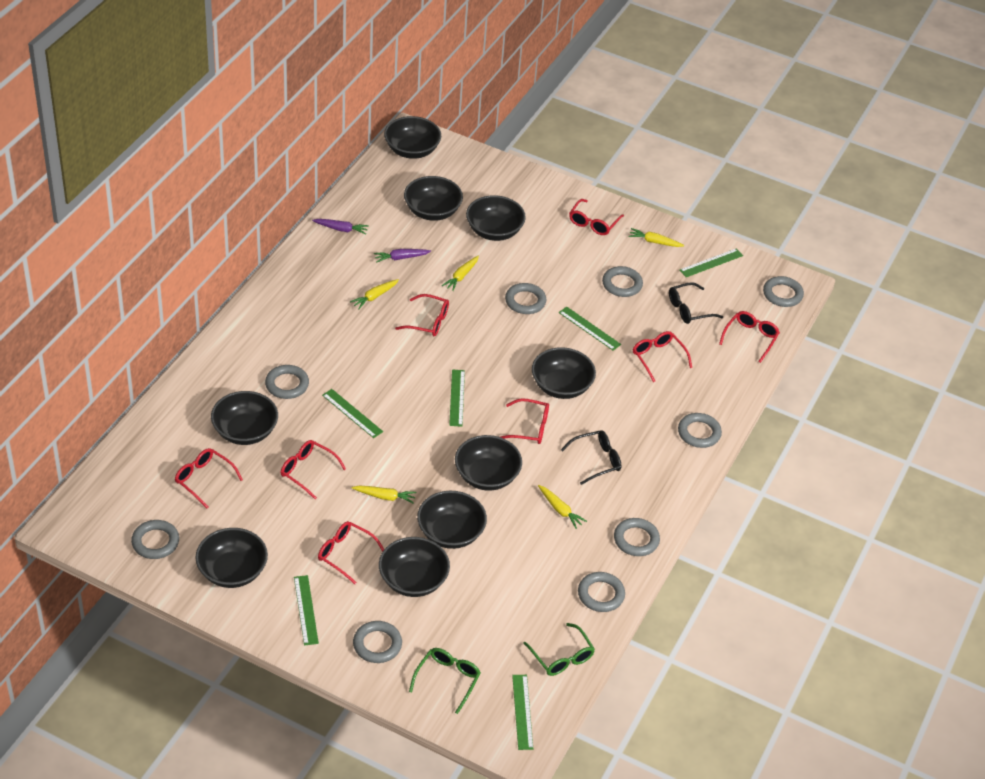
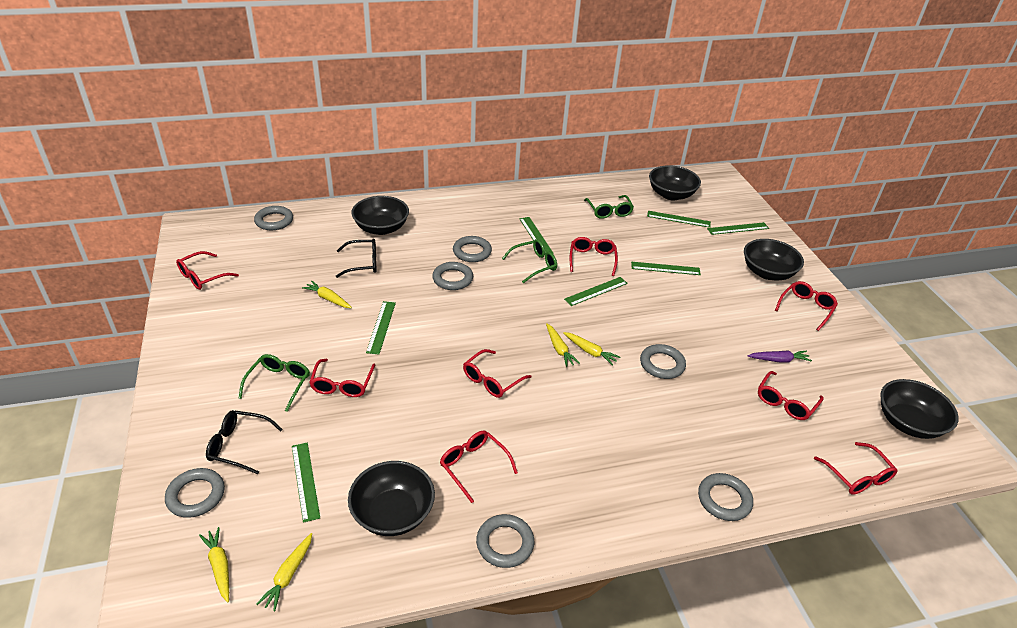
black bowl: [195,528,268,588] [211,391,278,445] [379,537,450,597] [384,116,441,159] [404,176,463,221] [417,491,487,549] [455,435,522,491] [466,195,526,241] [532,347,596,399] = 9 -> [348,461,435,536] [351,196,409,235] [649,165,701,200] [744,239,804,280] [880,379,959,439] = 5
green glasses: [409,648,481,714] [523,623,595,676] = 2 -> [238,354,310,412] [502,239,557,283] [584,195,634,219] = 3
green ruler: [294,575,319,646] [322,389,383,438] [449,370,465,427] [512,675,533,750] [559,307,621,351] [680,248,743,277] = 6 -> [292,443,320,523] [366,301,396,354] [519,217,554,254] [564,277,628,306] [631,262,701,275] [647,211,711,228] [707,222,769,235] = 7
grey ring: [131,520,179,559] [265,365,309,399] [353,621,402,663] [505,283,546,314] [578,572,625,612] [602,266,643,297] [614,518,660,556] [678,413,722,448] [763,276,804,307] = 9 -> [165,468,225,518] [254,206,293,230] [432,262,473,290] [453,236,492,262] [476,514,534,568] [640,344,686,379] [698,473,753,521] = 7
purple carrot: [312,219,369,235] [374,249,431,263] = 2 -> [747,350,812,362] = 1

